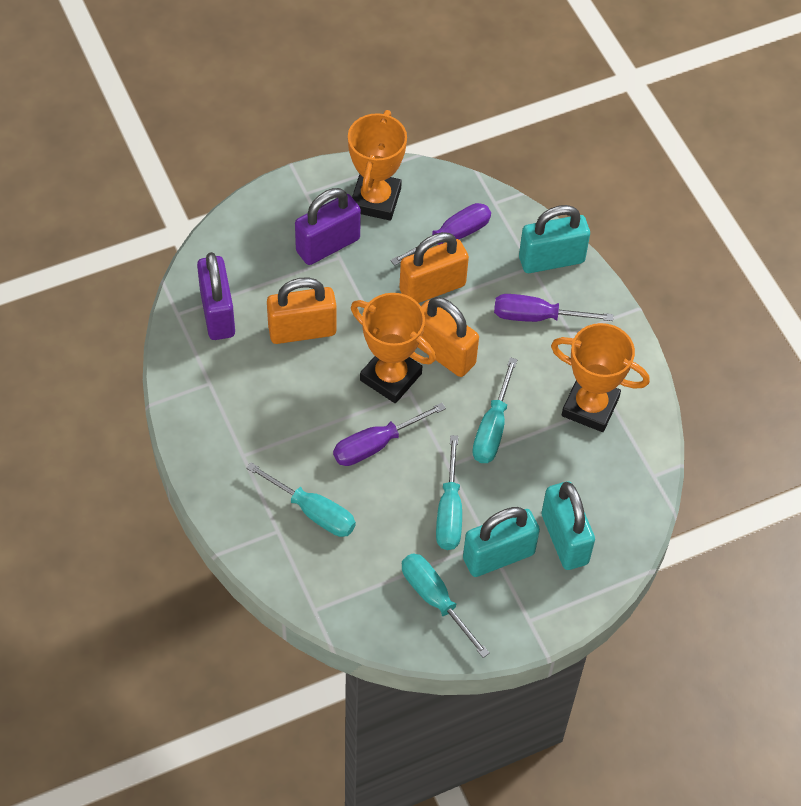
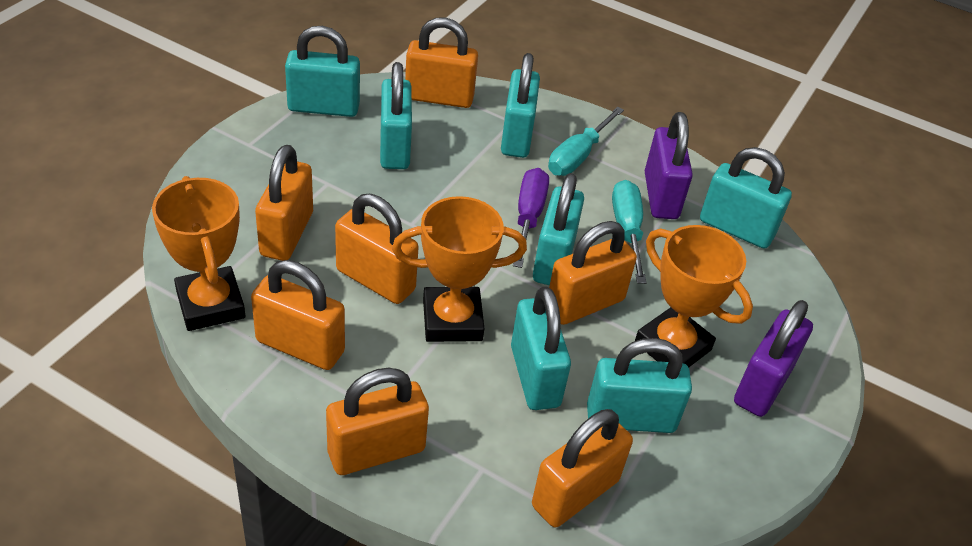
orange padlock: [267,277,337,344] [399,232,469,303] [418,297,479,377] = 3 -> [251,260,345,370] [255,145,313,261] [326,368,429,475] [335,194,419,304] [405,17,478,108] [532,409,633,527] [549,221,637,325] = 7
purple screwdriver: [333,403,446,466] [390,203,491,266] [494,294,613,322] = 3 -> [513,168,549,268] = 1
turquoise padlock: [463,507,540,577] [519,205,590,273] [541,481,595,570] = 3 -> [285,26,360,117] [380,62,412,169] [501,53,540,158] [511,286,571,410] [533,173,584,285] [587,338,692,433] [700,147,792,249] = 7
turquoise screwdriver: [246,462,356,537] [402,553,490,658] [436,435,462,550] [472,357,518,463] = 4 -> [548,107,624,176] [612,180,646,284] = 2

